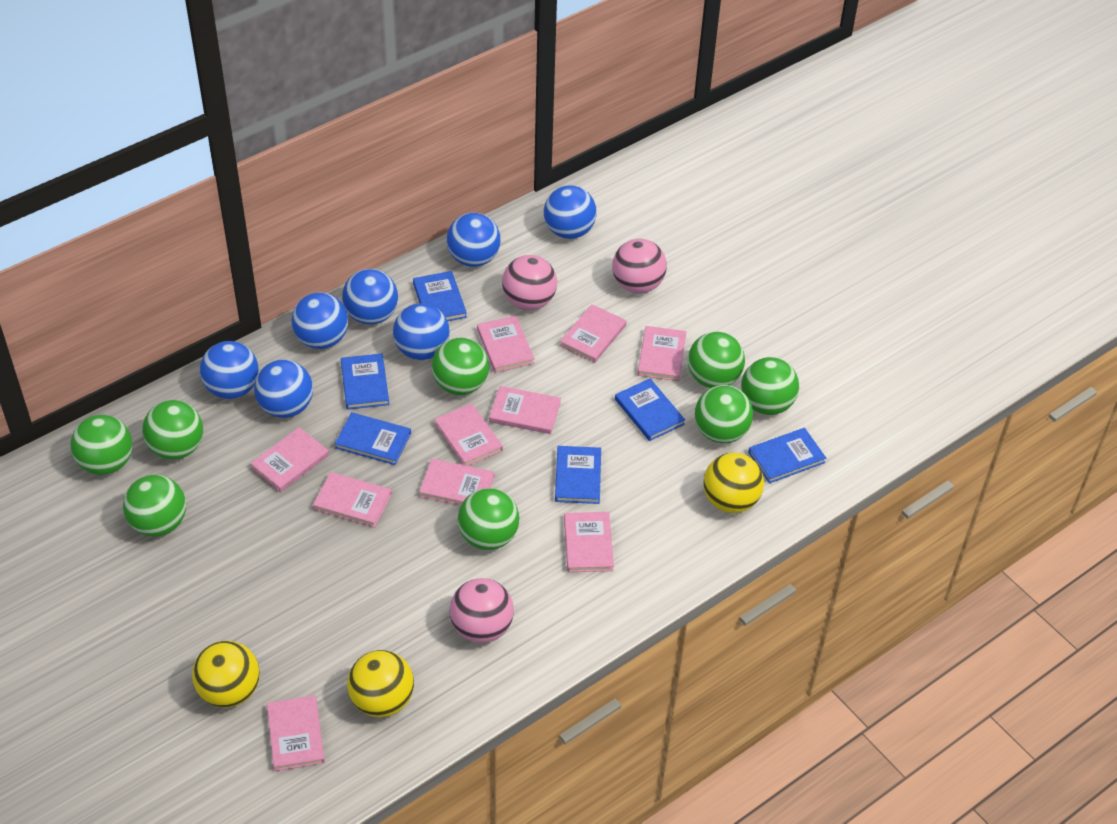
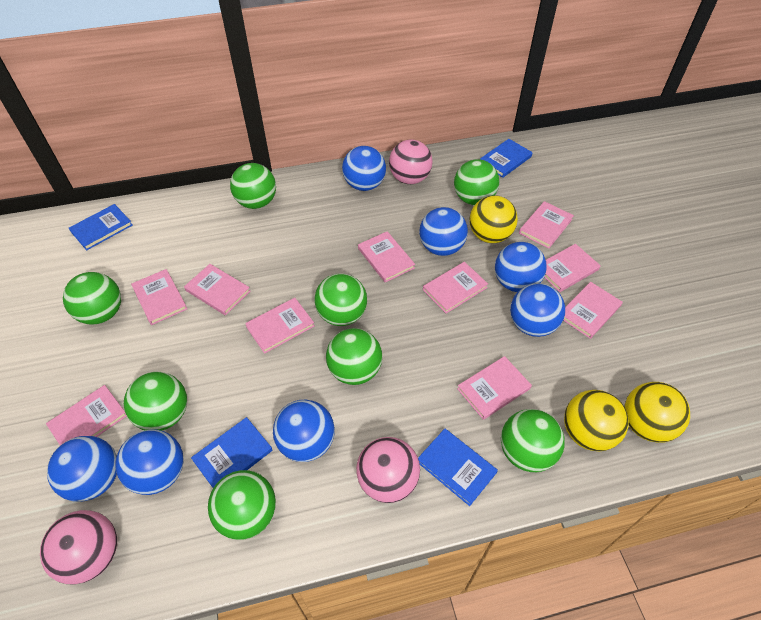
blue book: [335,412,411,465] [341,353,389,410] [413,271,467,321] [555,446,601,504] [615,378,685,441] [748,428,826,483] = 6 -> [69,204,133,250] [191,417,272,488] [418,429,498,506] [480,139,533,178] = 4

